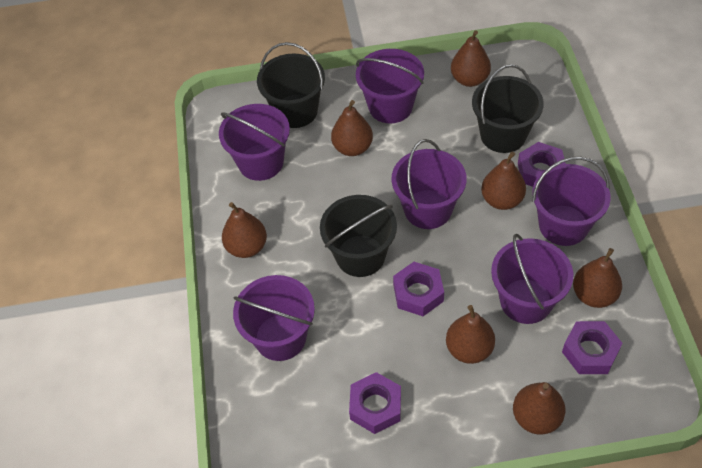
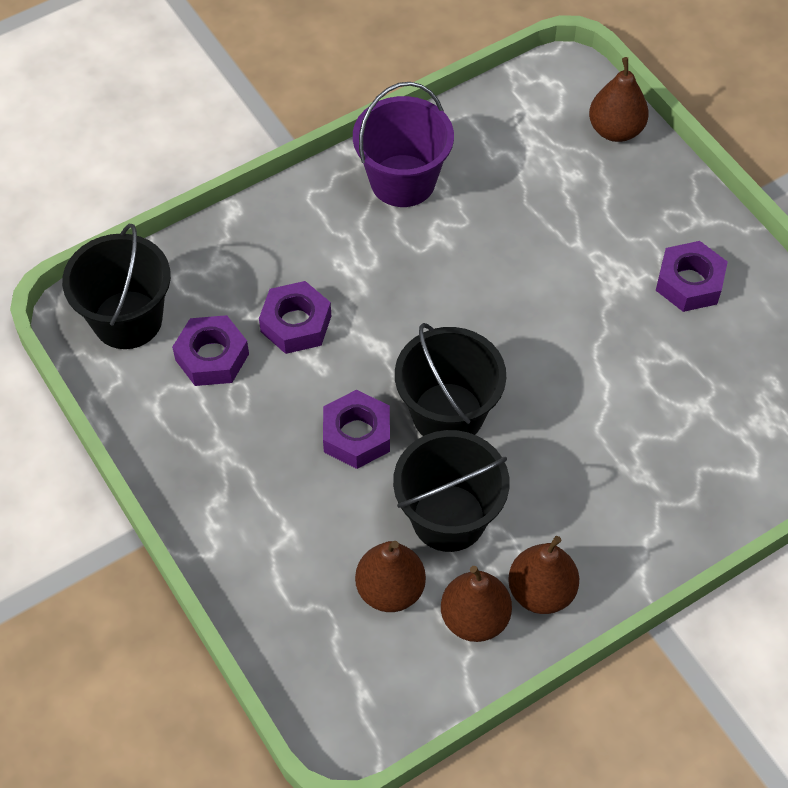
brown pear: [222,202,267,258] [331,100,373,156] [446,305,495,364] [451,30,491,87] [481,152,526,210] [513,382,565,435] [573,248,622,308] = 7 -> [355,541,426,612] [441,566,512,642] [508,536,579,614] [589,57,649,142] = 4
purple bucket: [219,104,290,181] [233,275,315,361] [356,49,424,123] [392,139,467,229] [491,234,573,324] [532,157,611,246] = 6 -> [353,82,454,207] = 1

